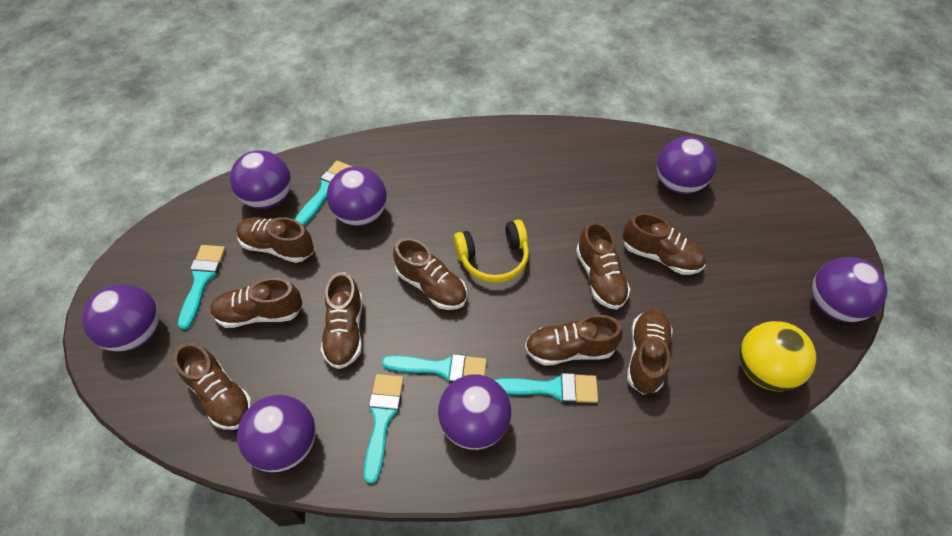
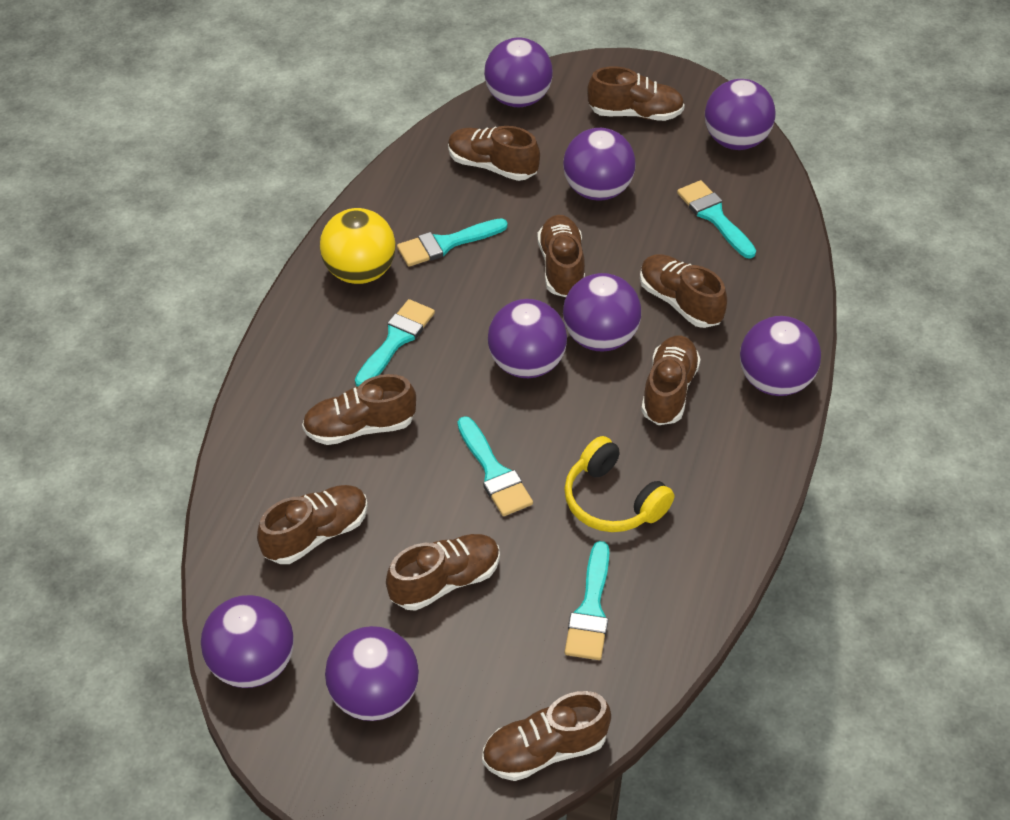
purple ball: [82,284,159,352] [230,150,291,209] [237,395,316,472] [327,166,387,226] [438,374,511,450] [657,136,717,194] [812,257,887,322] = 7 -> [201,595,294,688] [325,626,419,721] [484,37,553,107] [488,299,567,378] [563,128,635,201] [563,273,641,352] [705,79,775,150] [740,316,821,396] = 8

